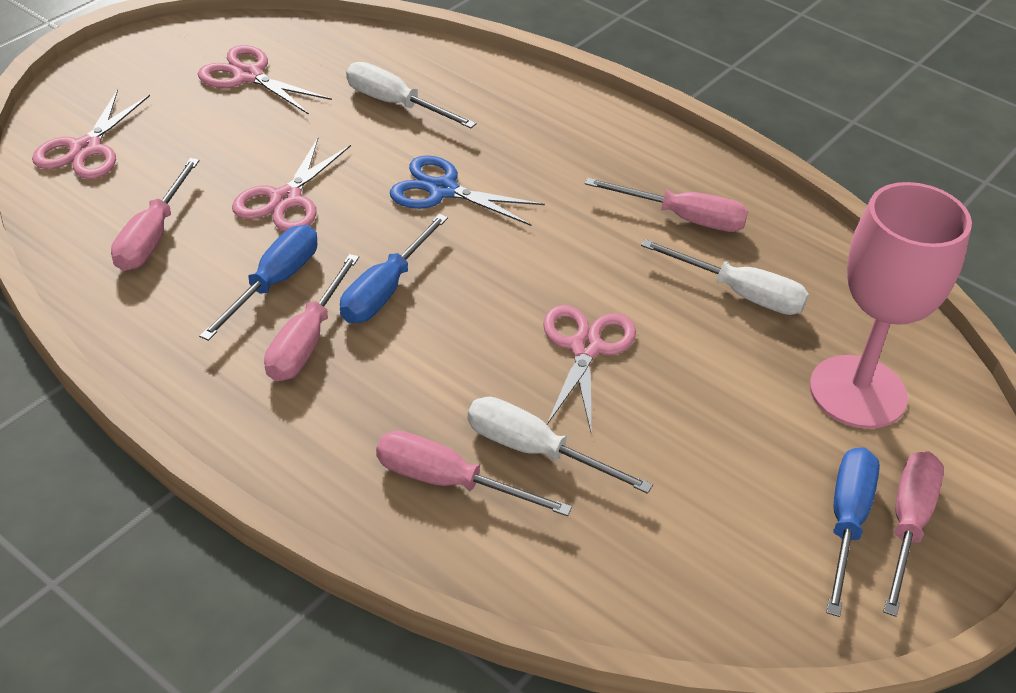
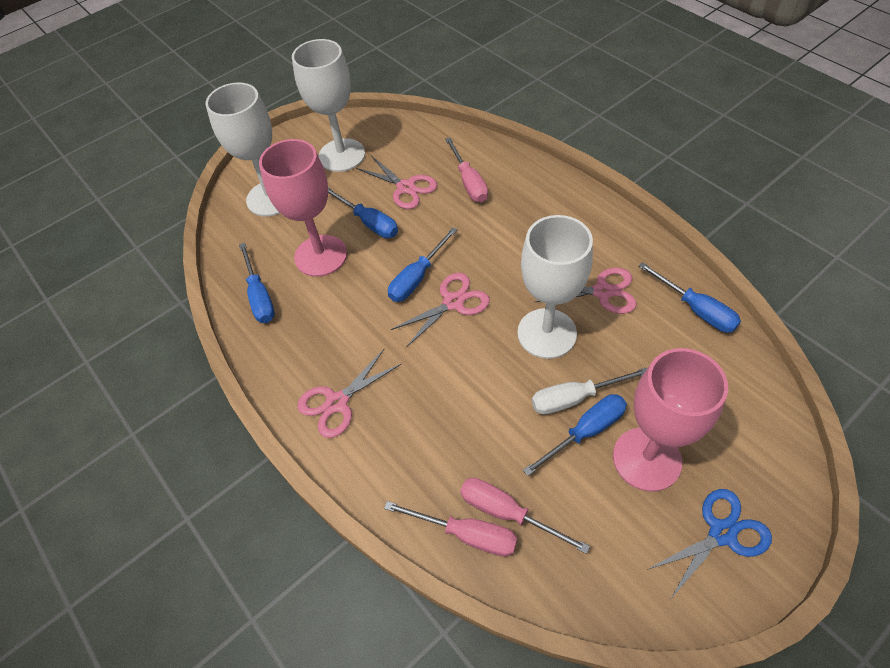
blue screwdriver: [199,225,317,341] [340,214,448,323] [826,448,880,617] = 3 -> [239,243,275,323] [328,187,398,238] [388,227,458,302] [523,394,627,476] [638,262,741,333] = 5
pink goblet: [809,182,972,429] = 1 -> [259,139,347,277] [613,348,728,492] = 2
pink screwdriver: [111,158,200,271] [264,254,359,381] [376,430,572,516] [585,178,748,232] [883,451,944,617] = 5 -> [384,501,517,557] [445,137,488,202] [460,478,590,554] = 3
white goblet: none = 0 -> [205,83,280,216] [292,39,365,172] [517,215,593,359] = 3
white screwdriver: [346,62,476,128] [467,397,653,494] [641,239,809,315] = 3 -> [532,367,647,415] = 1

